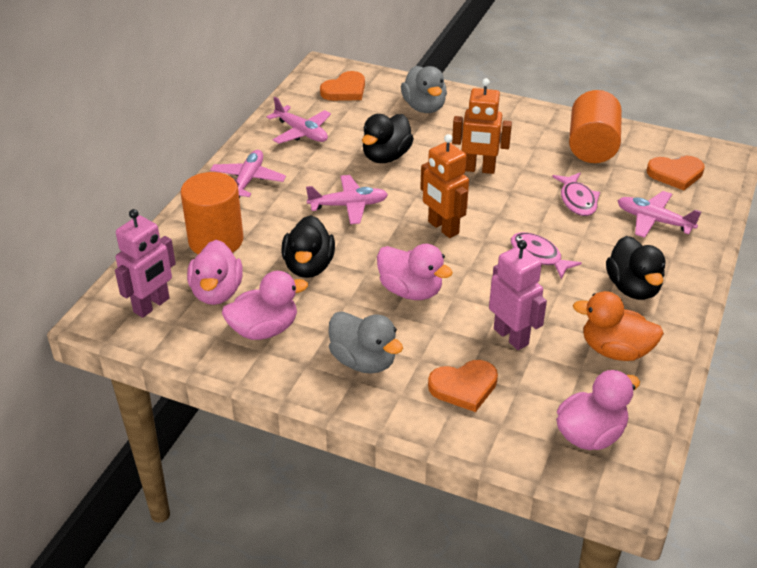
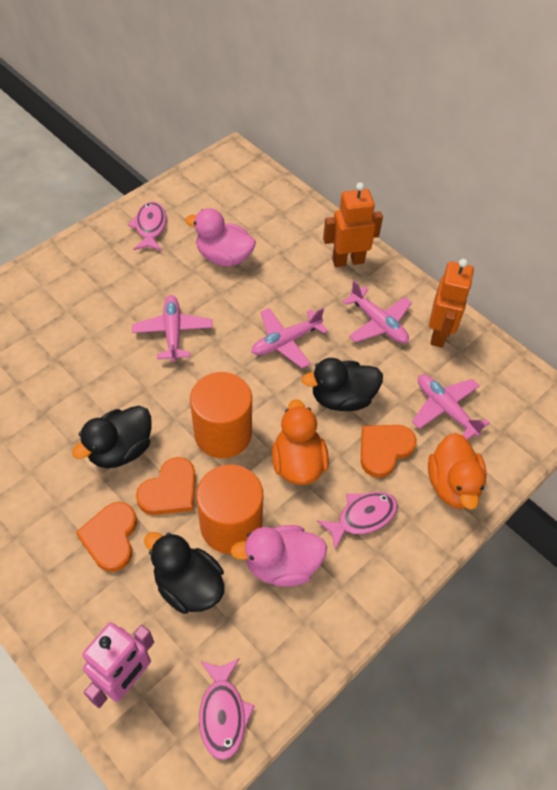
grey duck: [329,311,403,374] [401,66,447,113] = 2 -> none = 0
orange duck: [573,291,664,361] = 1 -> [272,399,329,485] [428,433,487,510] = 2
pink duck: [187,240,243,305] [222,271,308,340] [377,244,453,300] [556,370,640,450] = 4 -> [185,208,256,266] [230,525,327,587] = 2
pink fish: [511,232,582,279] [552,173,600,216] = 2 -> [128,202,167,251] [199,658,255,760] [317,492,398,550] = 3
pink robot: [115,209,176,318] [489,240,547,350] = 2 -> [82,623,154,708] = 1

